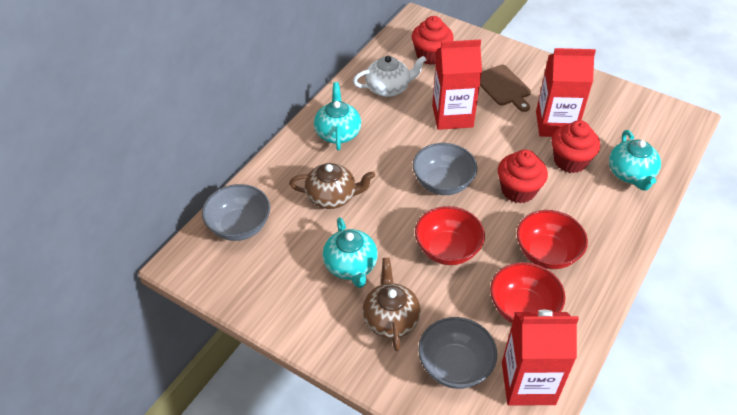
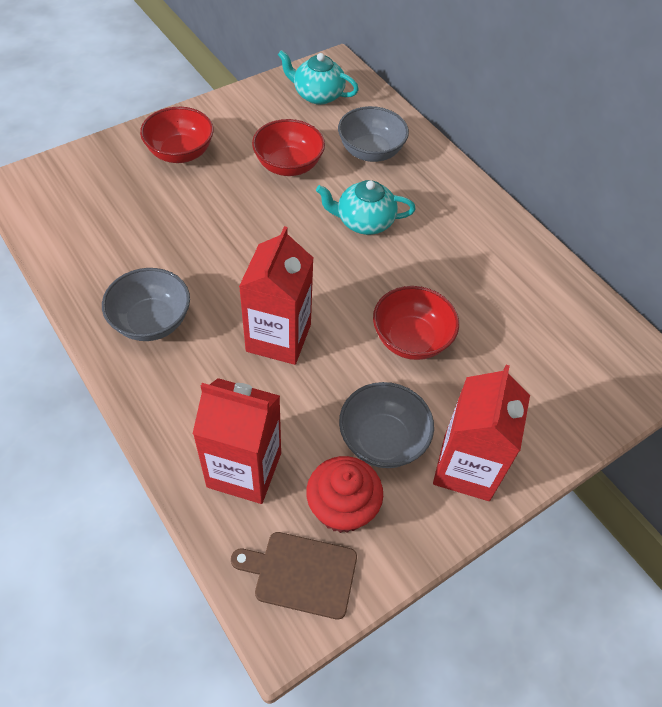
brown teapot: [289,163,375,209] [362,257,421,351] = 2 -> none = 0
red cupcake: [412,16,454,65] [498,150,548,203] [552,120,600,173] = 3 -> [306,456,383,533] = 1
turquoise teapot: [314,82,361,150] [322,217,378,288] [609,130,661,191] = 3 -> [278,50,359,105] [316,180,416,235] = 2
white teapot: [353,56,426,97] = 1 -> none = 0

